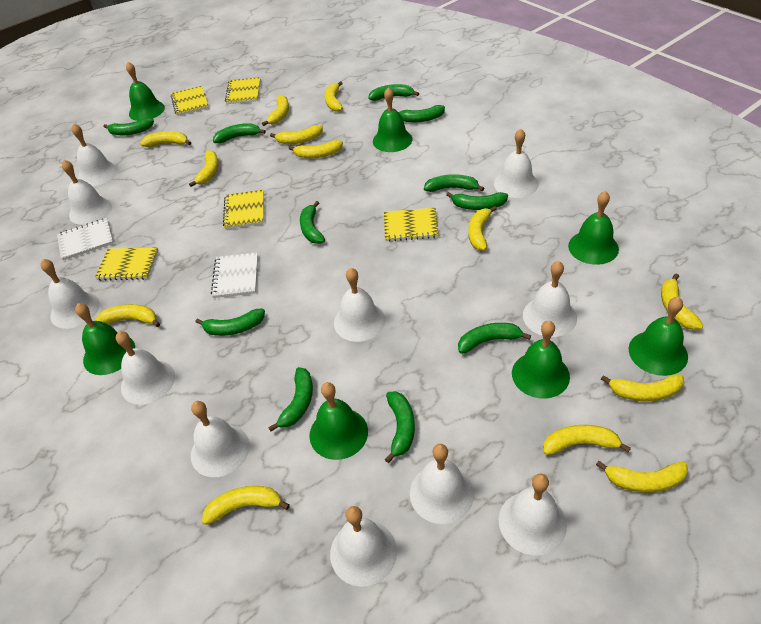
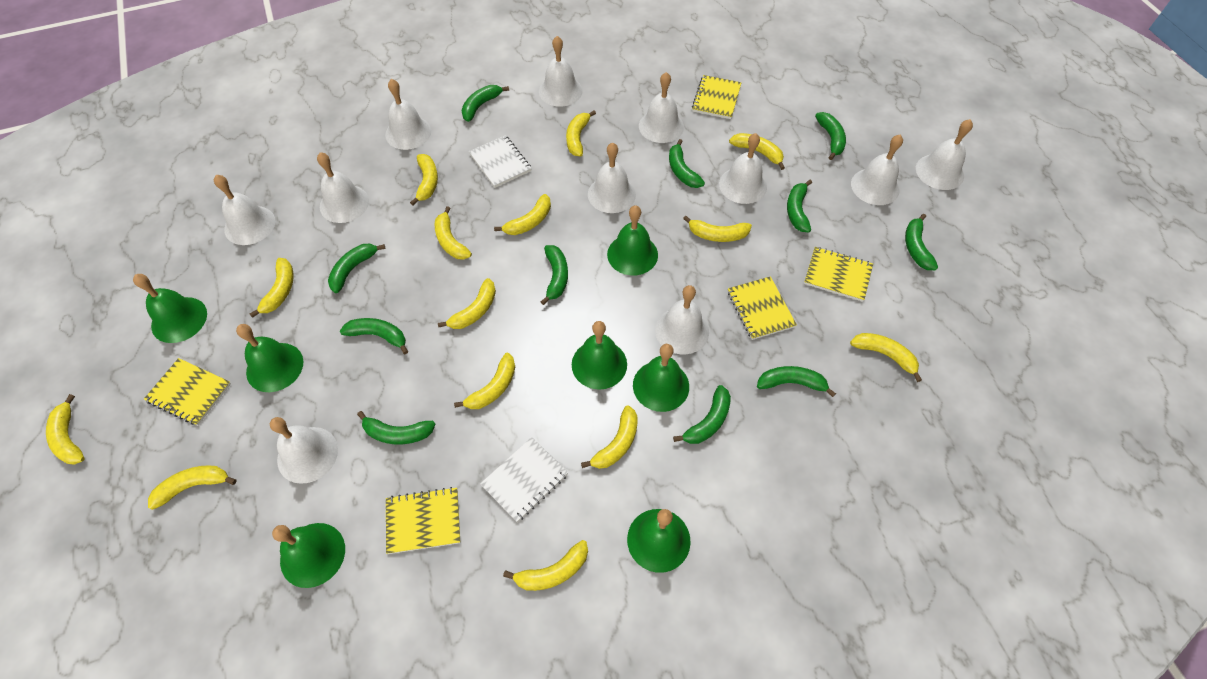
yellow banana: [95,304,160,327] [140,131,191,147] [189,150,219,187] [202,486,290,525] [262,95,289,126] [270,125,323,144] [288,140,343,158] [325,81,343,112] [468,206,497,250] [543,425,631,455] [596,461,688,493] [601,374,684,401] [661,274,703,330] = 13 -> [46,394,85,465] [148,465,237,510] [250,258,294,318] [410,154,438,205] [435,206,472,260] [438,278,496,329] [454,353,515,409] [494,194,551,235] [503,540,588,591] [566,110,596,156] [581,405,638,469] [683,216,752,242] [729,133,785,170] [850,333,922,382] = 14

